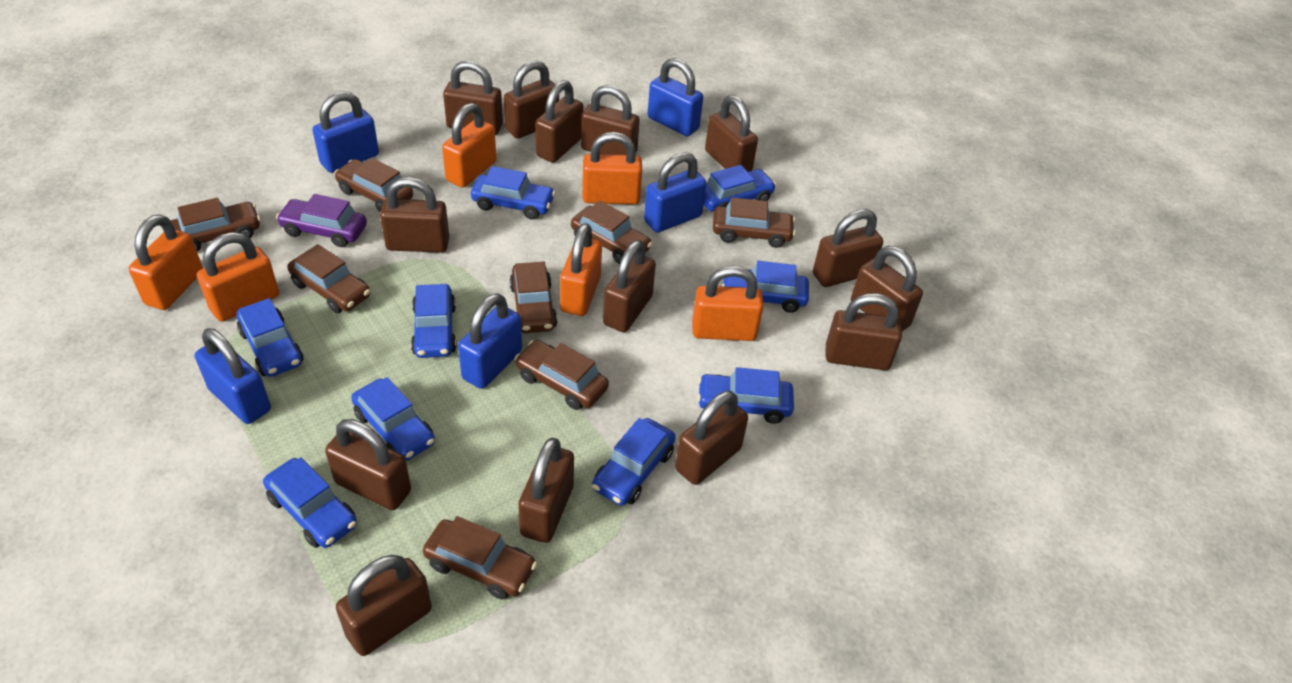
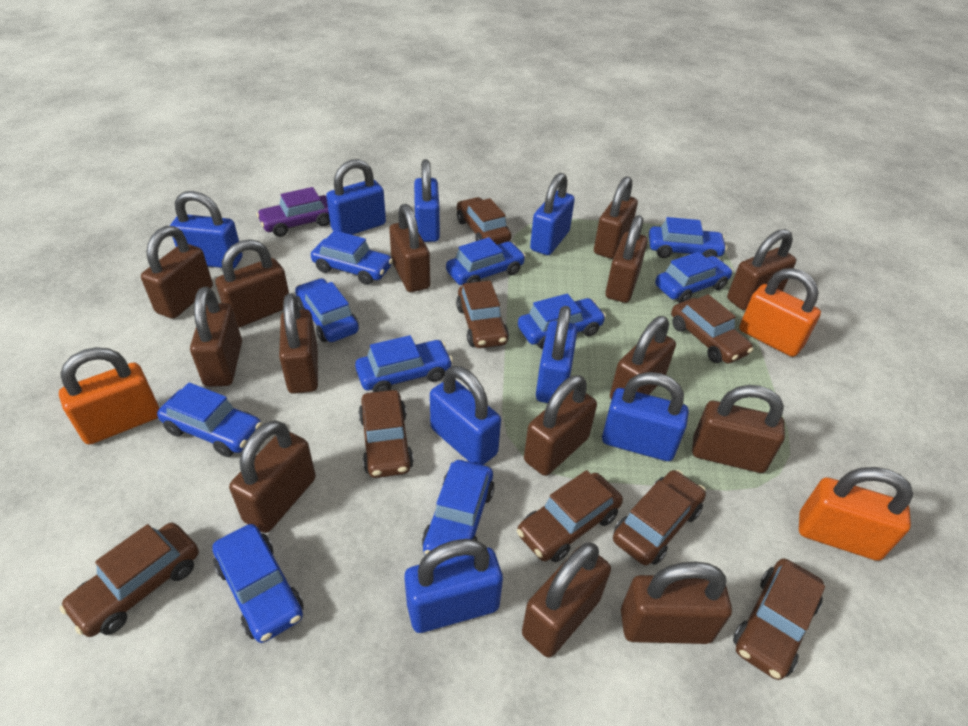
blue car: [237,298,303,377] [263,457,357,548] [351,377,435,461] [411,284,456,358] [471,166,556,219] [592,418,676,506] [697,367,794,424] [704,165,776,211] [722,261,809,313] = 9 -> [157,383,262,457] [212,524,304,643] [295,278,359,342] [311,230,393,285] [355,335,453,392] [422,460,494,555] [446,237,526,285] [518,294,606,349] [649,217,727,258] [655,252,733,303] = 10
blue padlock: [195,328,271,424] [312,91,379,173] [458,293,522,389] [644,152,706,233] [648,58,703,137] = 5 -> [170,191,242,269] [326,159,386,235] [404,539,503,633] [414,159,440,242] [430,366,501,465] [530,173,575,255] [536,306,578,403] [602,372,689,461] = 8
orange padlock: [129,214,203,310] [197,232,279,322] [442,103,496,188] [560,223,602,316] [582,132,642,205] [692,266,764,341] = 6 -> [59,347,160,445] [739,268,821,357] [799,467,913,561] = 3

